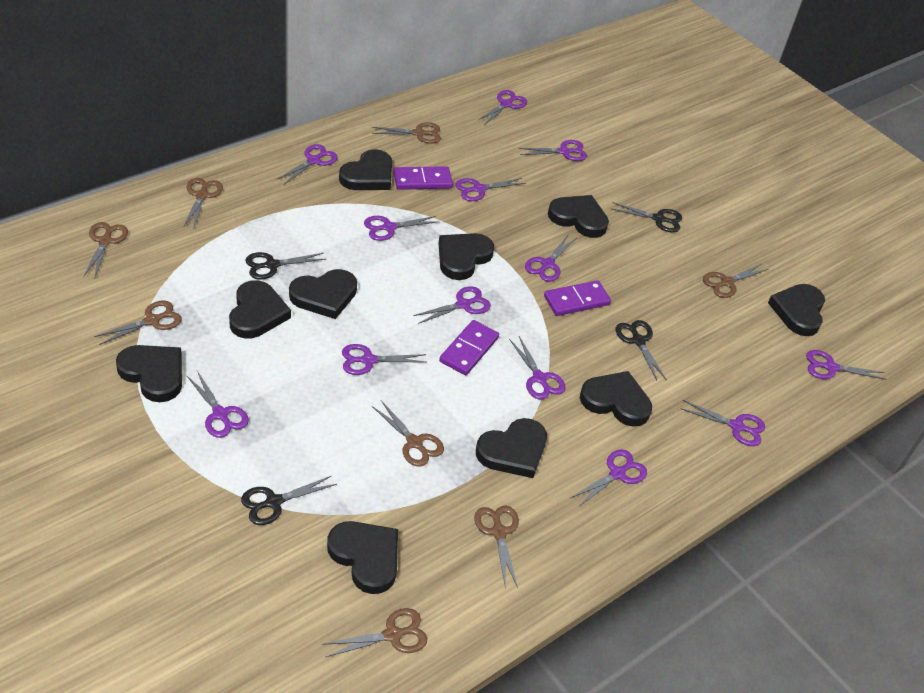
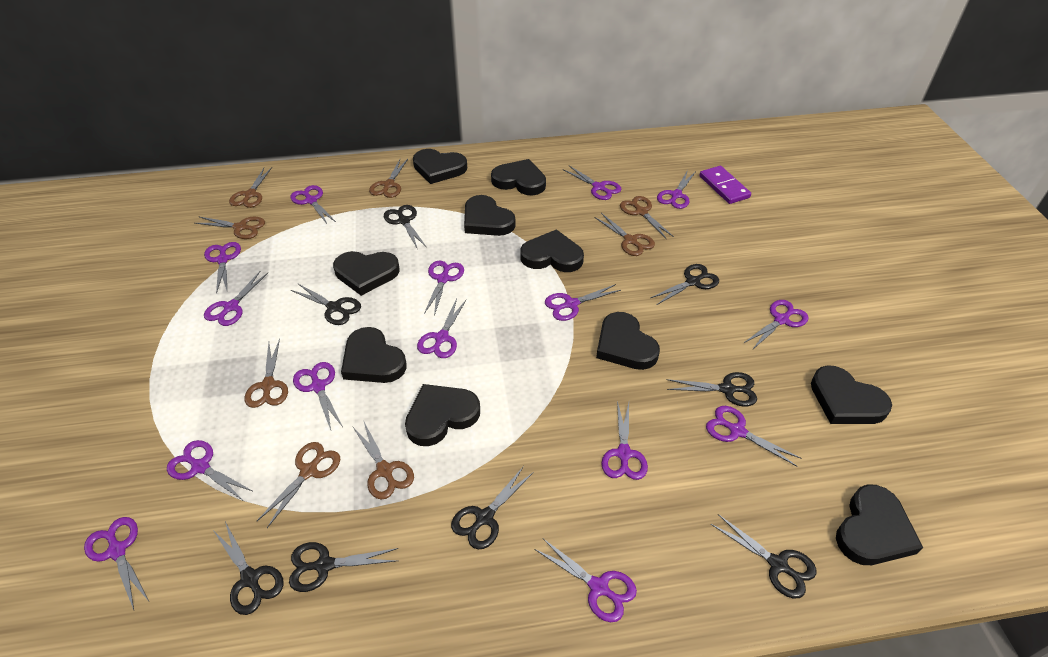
black scissors: [241,476,337,525] [245,252,326,280] [612,202,682,232] [616,320,667,381] = 4 -> [213,522,284,615] [289,542,398,592] [291,284,361,325] [384,205,426,248] [451,466,534,550] [650,264,719,305] [667,372,757,407] [711,514,817,599] = 8
purple domino: [393,166,453,190] [439,320,499,375] [544,280,611,316] = 3 -> [700,166,751,204] = 1
purple scissors: [186,371,249,438] [276,144,338,184] [342,344,426,375] [364,216,440,241] [413,286,491,324] [455,178,526,201] [477,90,527,124] [509,336,566,399] [518,140,587,161] [525,235,576,282] [571,449,647,507] [680,400,765,446] [806,350,887,380] = 13 -> [84,517,149,610] [167,440,252,500] [204,242,241,294] [204,271,268,326] [290,185,336,224] [293,362,343,430] [417,299,467,358] [424,261,464,316] [534,538,637,622] [545,284,621,321] [563,165,621,200] [601,401,648,480] [657,170,696,209] [706,406,802,467] [744,300,809,350] = 15

